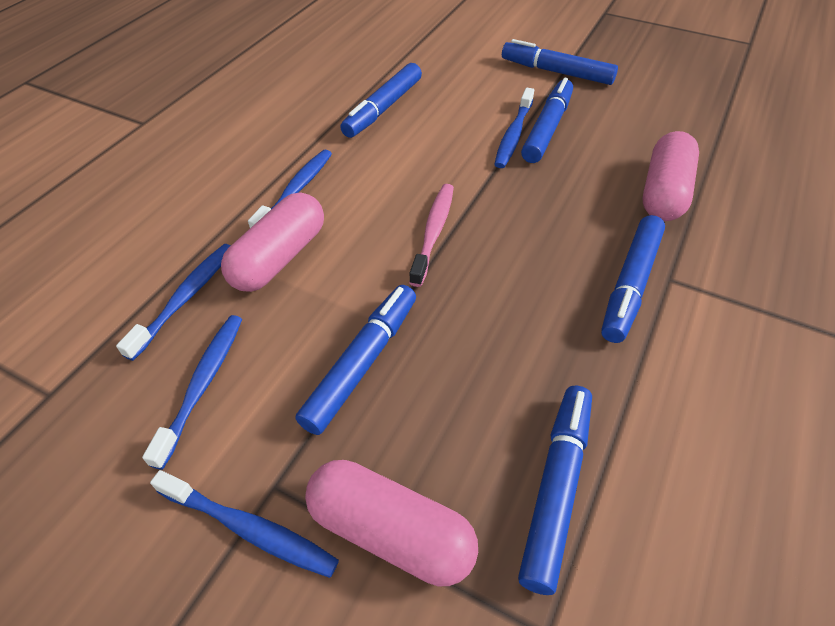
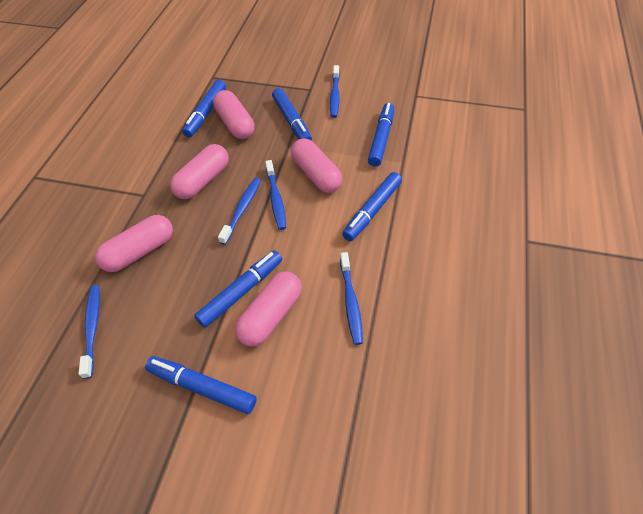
pink capsule: [221,193,324,292] [305,460,478,586] [643,131,699,221] = 3 -> [95,215,173,272] [170,144,229,199] [213,90,255,139] [235,272,302,347] [291,138,342,193] = 5
pink toothbrush: [409,184,454,287] = 1 -> none = 0

